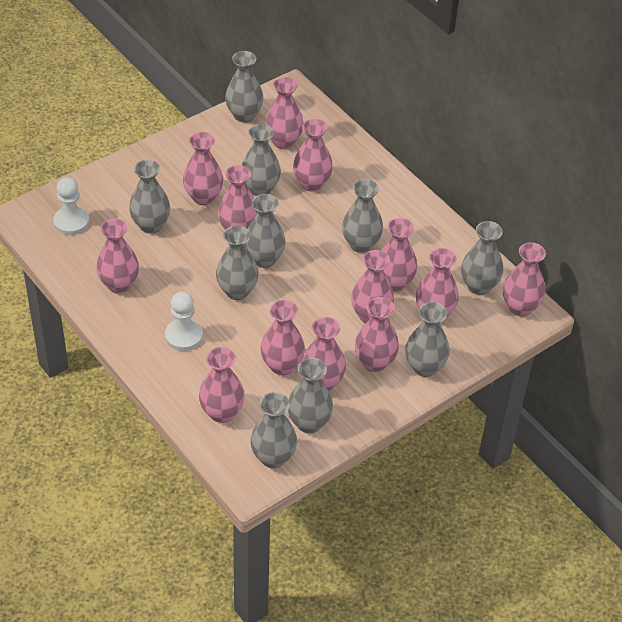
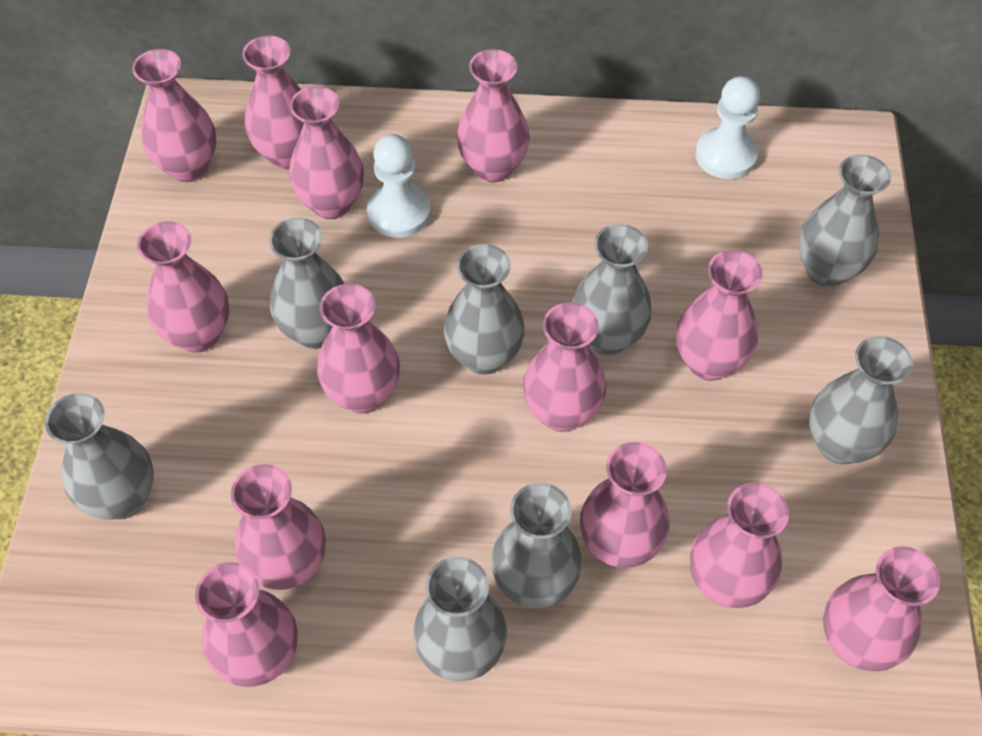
grey vase: [129,160,170,234] [216,225,259,300] [225,51,263,122] [242,124,281,196] [245,194,286,268] [250,392,297,468] [288,358,333,433] [342,179,383,253] [405,302,450,377] [461,221,503,295] = 10 -> [45,393,154,520] [269,218,345,349] [413,557,507,681] [444,244,525,375] [491,483,582,608] [572,224,652,355] [798,155,891,287] [809,336,913,464] = 8

